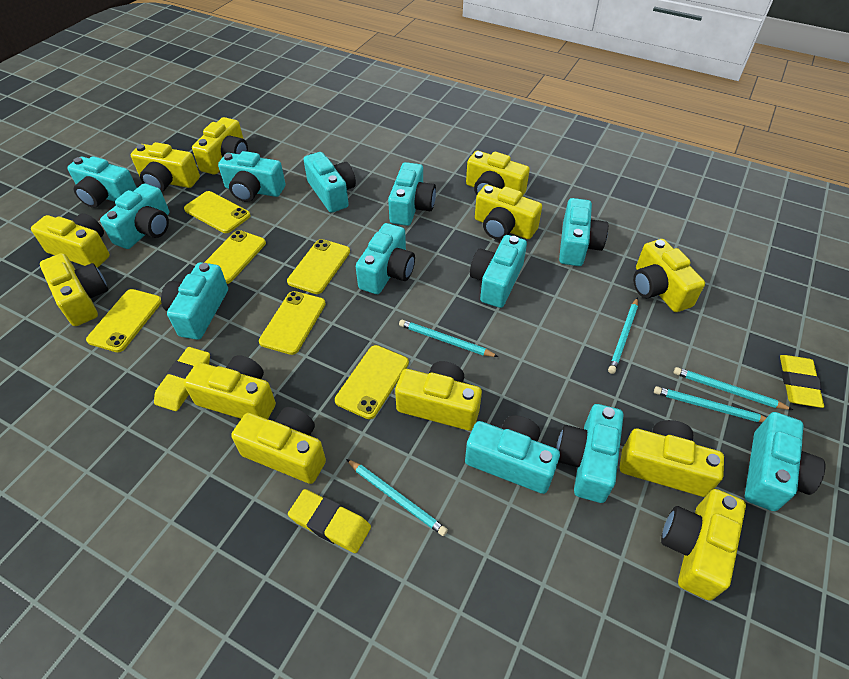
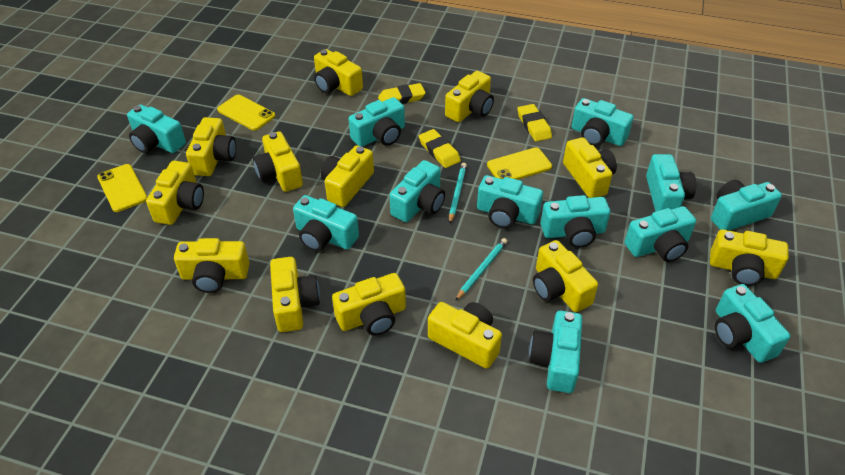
turquoise pencil: [346,459,448,536] [399,320,498,357] [608,297,638,374] [654,386,766,422] [674,367,793,410] = 5 -> [449,163,467,223] [455,238,507,301] = 2
yellow camera: [31,213,110,268] [40,253,108,326] [131,142,200,192] [184,355,276,419] [192,117,248,175] [231,407,326,484] [395,361,482,431] [466,151,530,196] [475,184,542,240] [620,420,724,497] [633,239,705,312] [661,489,746,601] = 12 -> [146,161,204,225] [174,238,249,293] [186,117,236,176] [253,131,303,192] [270,257,320,332] [314,49,363,96] [321,145,374,207] [332,273,406,336] [428,302,502,369] [445,71,494,122] [533,240,598,312] [563,137,617,198] [710,229,789,286] = 13
yellow phone: [86,289,161,352] [184,191,251,233] [204,230,266,284] [259,291,326,355] [287,239,350,294] [335,345,409,419] = 6 -> [97,164,147,212] [217,95,275,131] [487,147,552,180] = 3

